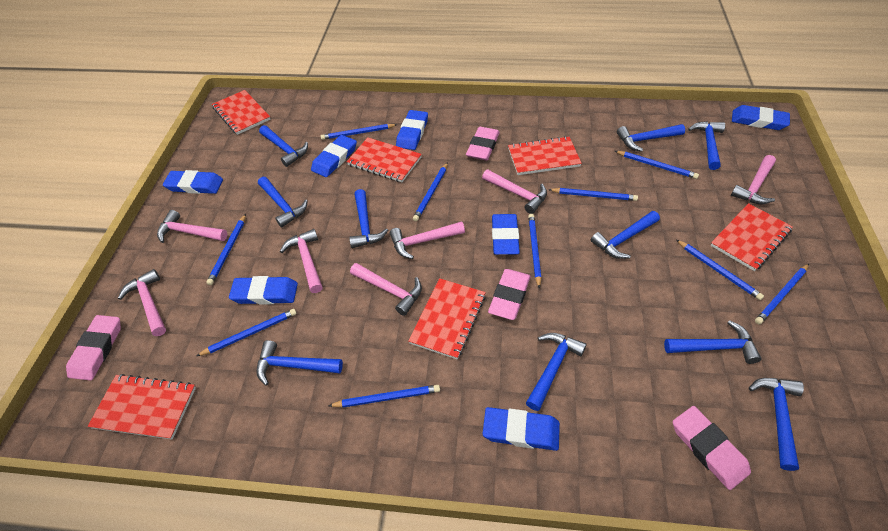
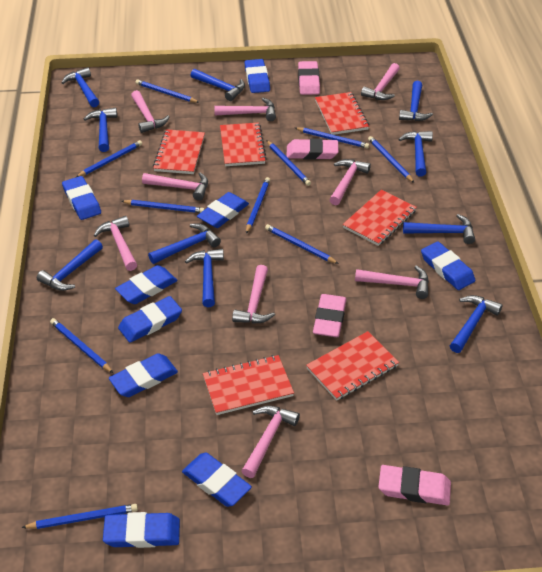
blue eraser: [163,170,223,194] [229,276,298,305] [311,135,357,177] [396,110,428,150] [483,407,560,451] [492,214,520,255] [732,105,790,130] = 7 -> [62,176,101,220] [103,512,180,548] [109,353,178,397] [115,265,177,304] [118,296,182,343] [182,453,252,507] [197,192,249,228] [245,59,270,93] [421,241,475,290] = 9
pink hammer: [118,269,166,336] [157,210,227,243] [280,229,323,293] [350,263,422,316] [389,221,465,259] [482,169,547,214] [731,155,776,204] = 7 -> [93,216,137,271] [131,90,169,133] [142,172,208,201] [214,98,276,121] [232,265,275,324] [242,406,300,478] [329,159,371,205] [355,266,429,299] [361,63,400,100] = 9

